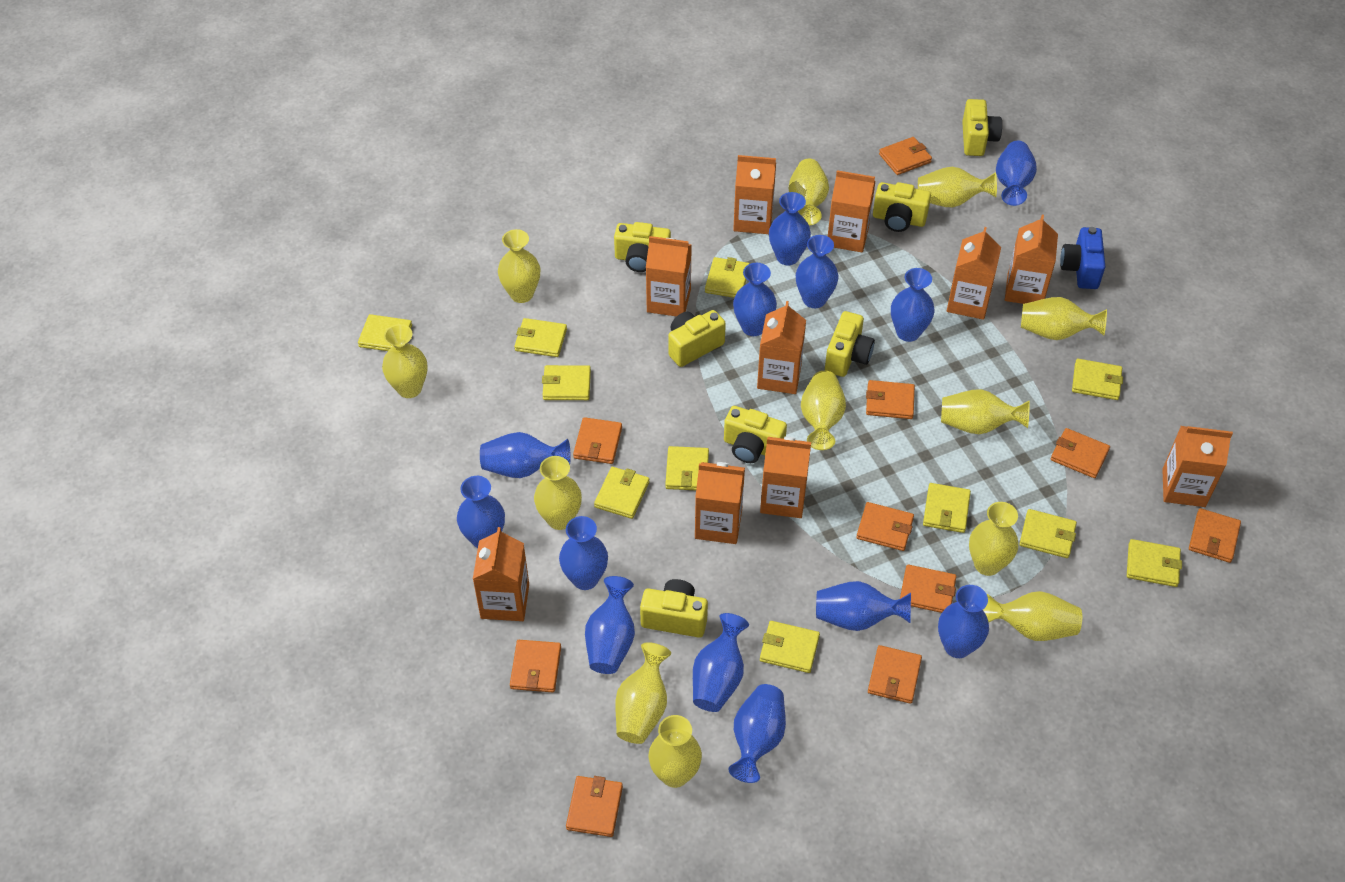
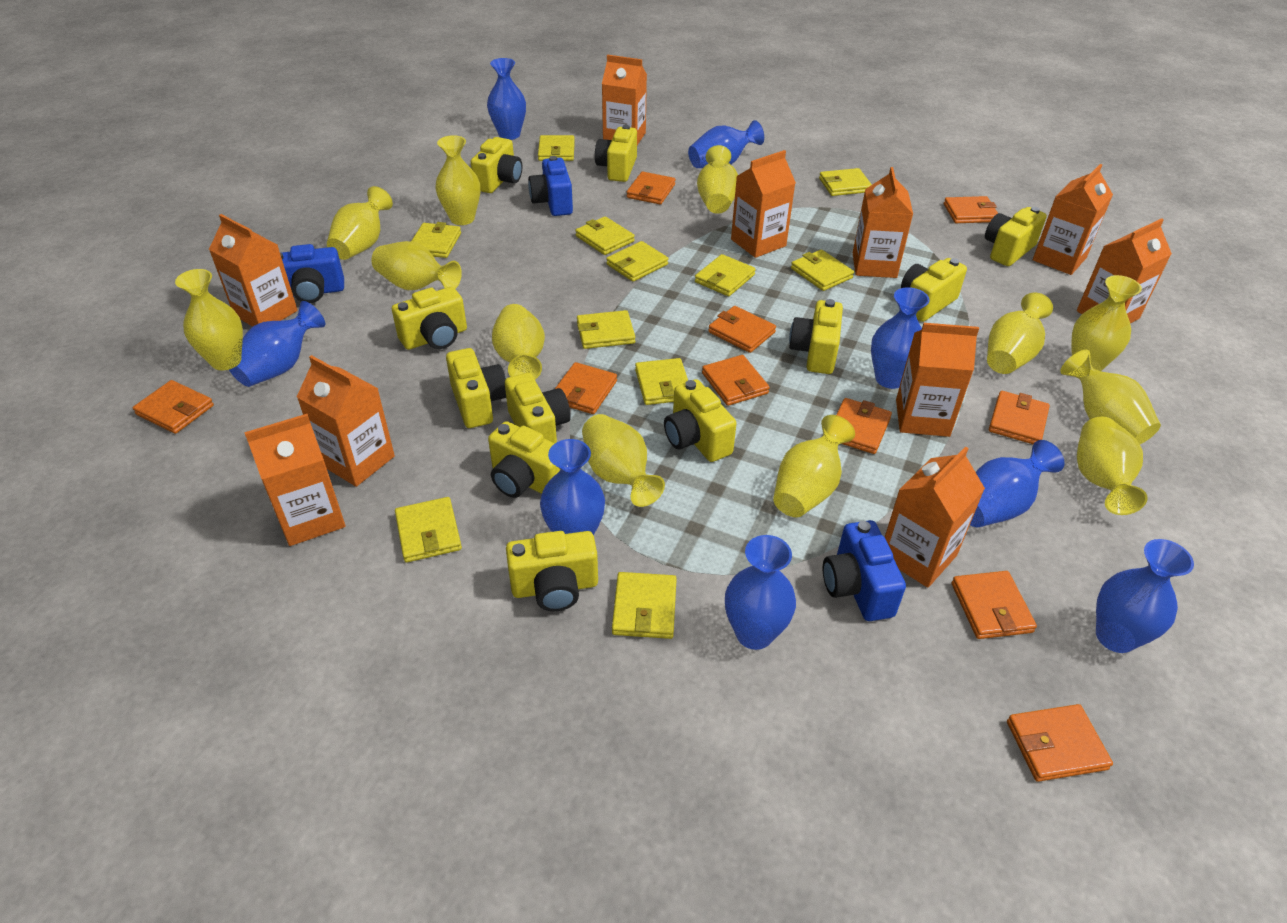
blue camera: [1060,227,1105,289] = 1 -> [280,244,344,303] [528,156,573,216] [823,520,906,621] = 3
blue vase: [457,476,505,548] [480,432,571,478] [559,516,608,590] [585,576,635,674] [693,613,749,712] [728,684,786,783] [733,263,777,336] [769,192,811,265] [796,235,839,308] [816,581,911,631] [891,268,935,342] [938,585,989,658] [996,141,1037,206] = 13 -> [227,301,325,387] [487,58,526,140] [540,439,605,536] [688,120,764,168] [725,535,796,650] [871,287,930,389] [970,440,1065,528] [1096,539,1194,653] = 8
yellow camera: [614,222,671,272] [640,579,708,638] [668,310,726,367] [724,406,787,463] [825,311,875,377] [873,182,931,232] [962,99,1002,156] = 7 -> [392,287,467,350] [446,348,506,428] [471,137,522,193] [488,421,560,498] [505,373,571,443] [506,531,598,611] [595,125,637,182] [664,379,737,462] [789,299,843,374] [901,258,967,322] [985,207,1047,266] = 11

